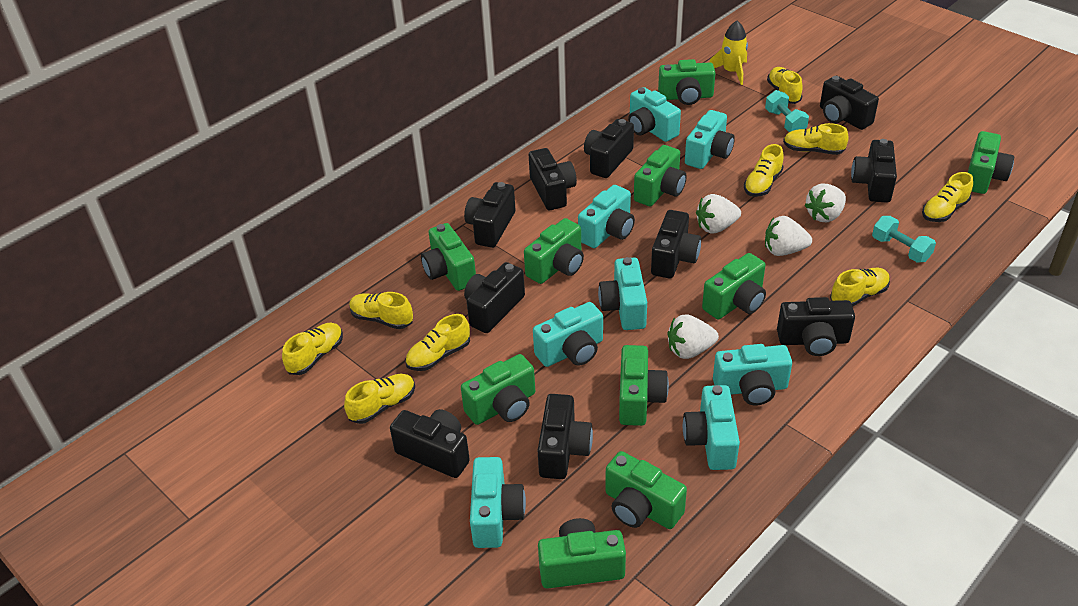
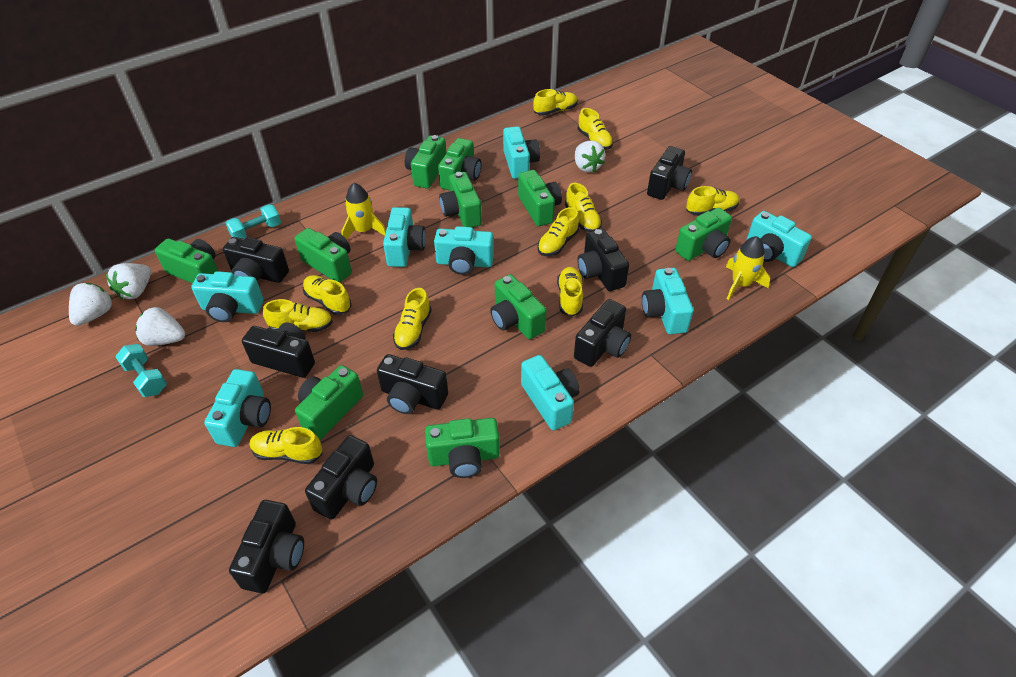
black camera: [390,409,470,478] [464,182,516,248] [464,262,525,333] [529,148,577,210] [537,394,593,479] [584,119,634,178] [651,210,701,279] [777,297,855,356] [820,76,879,130] [851,139,897,203] = 10 -> [223,237,289,283] [229,500,304,593] [242,323,315,378] [305,435,377,520] [377,354,448,414] [574,299,631,367] [577,229,629,291] [647,146,692,200] = 8
yellow rocket: [710,21,748,85] = 1 -> [341,183,386,239] [726,236,770,300] = 2
yellow shoe: [282,323,343,375] [344,374,415,424] [349,292,413,329] [405,314,470,371] [744,144,784,197] [767,67,803,104] [783,123,849,155] [830,268,890,307] [922,172,973,222] = 9 -> [250,427,323,464] [263,299,333,332] [303,275,351,315] [393,288,432,350] [533,89,578,115] [538,207,579,256] [557,267,583,317] [565,183,602,232] [578,108,613,150] [686,186,739,216] = 10

